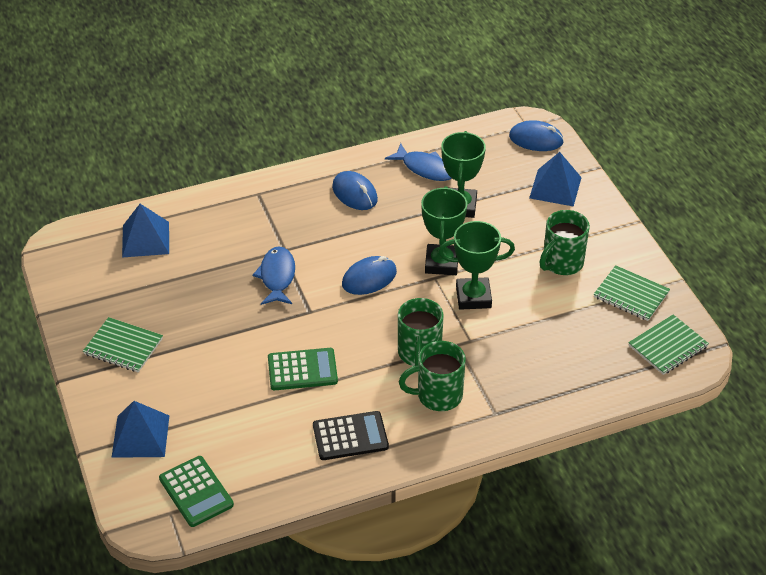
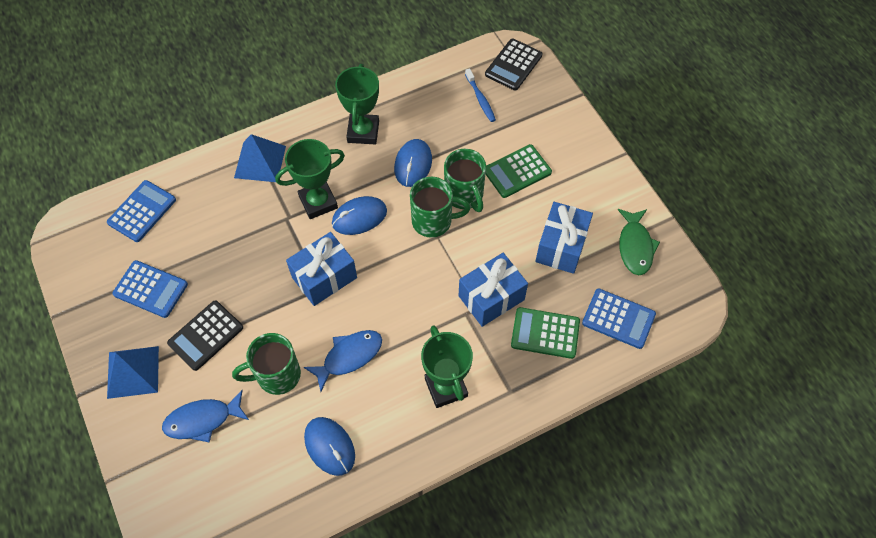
black calculator: [313,411,389,460] = 1 -> [167,300,243,371] [485,38,542,91] = 2
blue calculator: none = 0 -> [107,180,176,242] [112,260,188,318] [582,288,656,349] = 3
blue gift: none = 0 -> [286,232,357,306] [459,253,528,327] [535,202,593,274] = 3
blue pyramid: [111,401,169,458] [122,204,169,258] [529,152,582,207] = 3 -> [107,346,159,399] [234,134,286,182] = 2
blue toothbrush: none = 0 -> [465,68,496,122] = 1
green fish: none = 0 -> [618,209,660,275] = 1
green notebook: [83,317,163,372] [594,265,670,321] [628,314,709,375] = 3 -> none = 0

